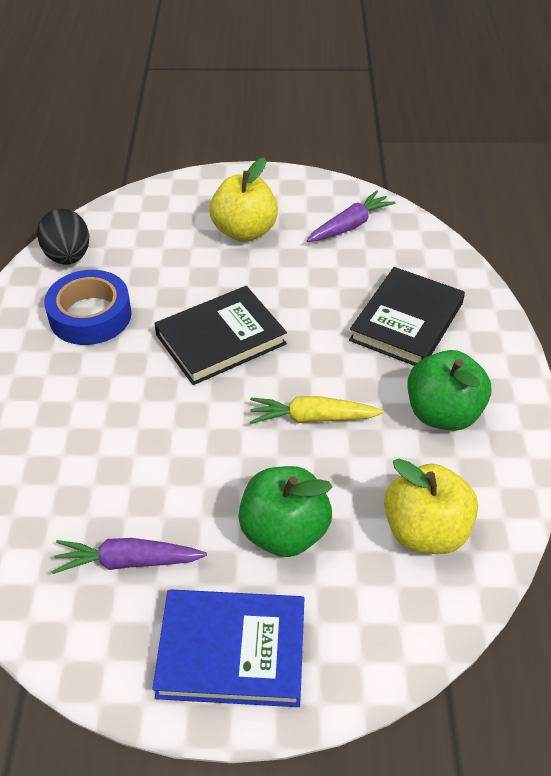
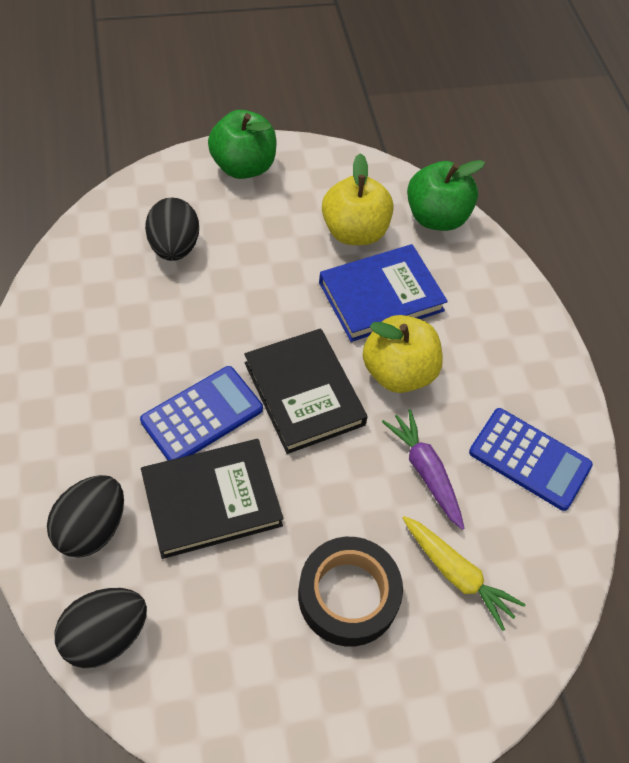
black egg: [37,208,89,265] = 1 -> [47,475,124,558] [55,588,147,668] [145,198,199,261] = 3
black tape: none = 0 -> [298,537,403,646] = 1
blue calculator: none = 0 -> [140,366,263,461] [469,408,593,511] = 2
blue tape: [44,270,131,345] = 1 -> none = 0
purple carrot: [52,538,207,574] [307,190,395,242] = 2 -> [382,409,464,530] = 1

